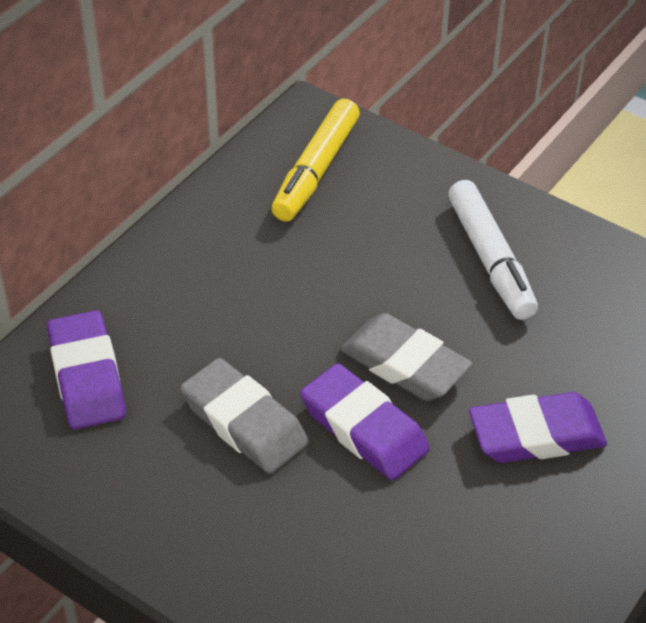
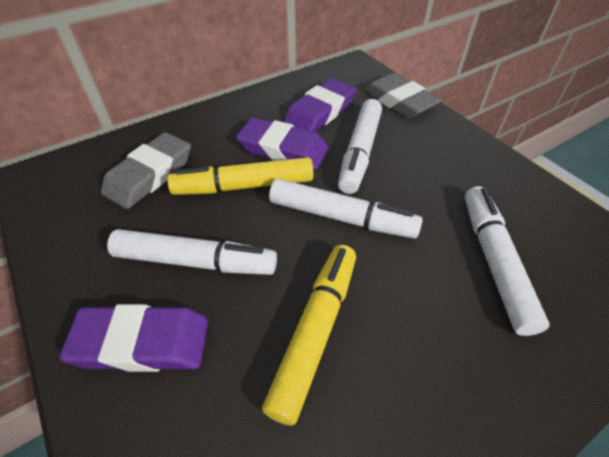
white marker: [448,180,538,320] = 1 -> [107,229,277,275] [269,179,423,239] [338,99,382,194] [465,186,550,336] = 4
yellow marker: [271,99,360,222] = 1 -> [167,157,314,195] [262,245,356,426] = 2

